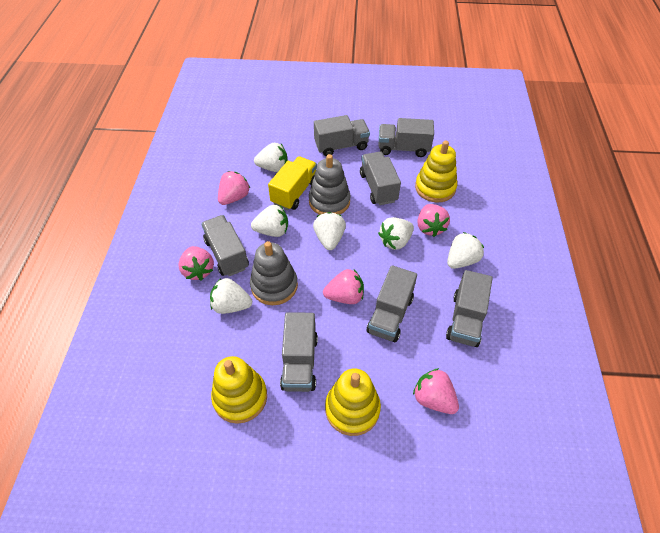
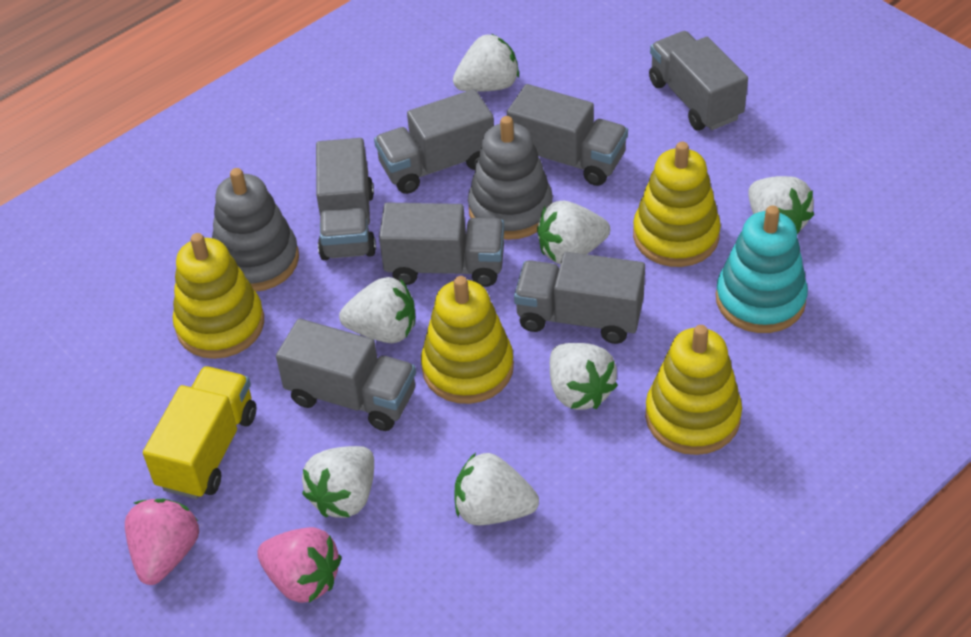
pink strawberry: [178,246,214,281] [218,171,250,205] [323,269,364,304] [413,368,459,414] [417,204,450,237] = 5 -> [125,499,199,585] [257,527,342,603] = 2
turquoise stacking toy: none = 0 -> [716,206,808,333] = 1
white strawberry: [210,278,252,314] [251,205,288,237] [254,143,288,172] [313,212,346,250] [378,217,414,250] [447,232,484,269] = 6 -> [302,446,374,518] [339,277,415,343] [453,34,519,92] [455,453,539,525] [537,201,610,264] [550,343,618,410] [748,176,814,234] = 7
yellow stacking toy: [211,356,267,424] [325,368,381,436] [415,140,457,203] = 3 -> [173,233,264,359] [421,276,514,404] [633,142,721,267] [645,325,742,455] = 4

